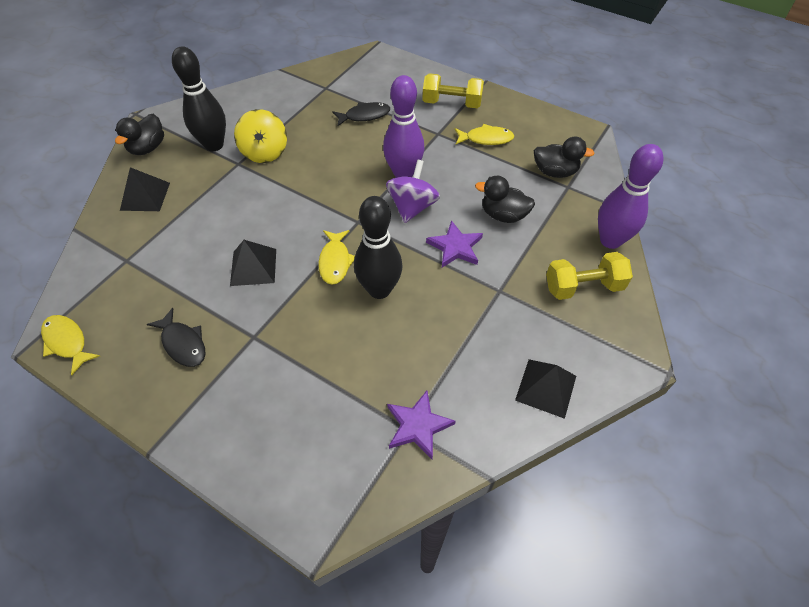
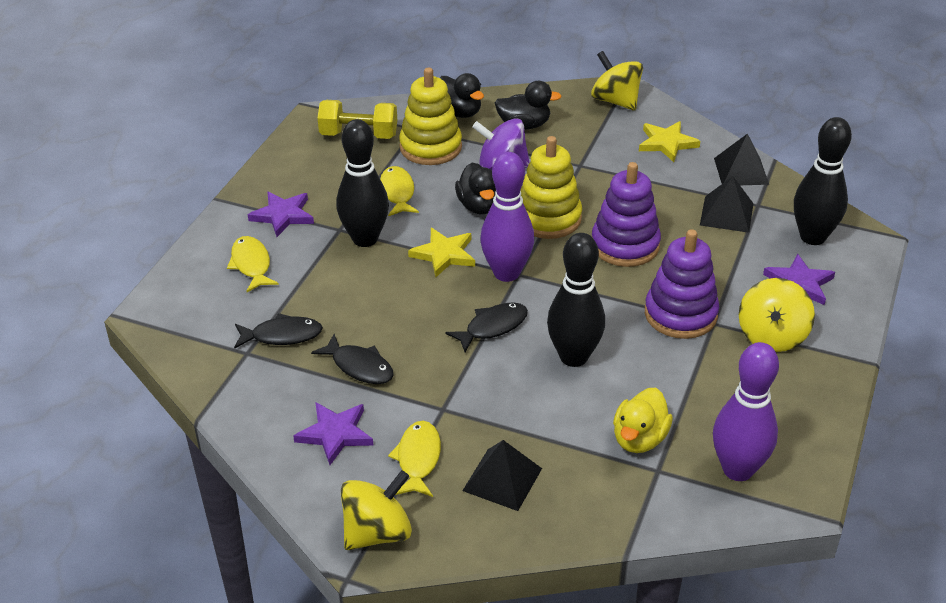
black bowling pin: [172,46,226,151] [354,196,403,299] = 2 -> [337,119,389,247] [547,233,605,367] [794,117,852,245] = 3
black fish: [147,308,206,367] [332,102,390,127] = 2 -> [234,313,323,349] [311,334,394,384] [445,302,528,352] = 3
purple stacking toy: none = 0 -> [592,162,661,267] [645,229,719,339] = 2
purple star: [387,391,456,459] [426,220,483,268] = 2 -> [248,192,314,237] [293,402,373,465] [763,254,835,305] = 3
yellow duck: none = 0 -> [613,388,673,453] = 1
yellow dumbbell: [423,73,484,108] [546,252,633,300] = 2 -> [318,100,397,139] = 1
yellow spinning top: [234,109,287,163] = 1 -> [341,470,412,550] [591,51,643,110] [739,278,815,352] = 3
yellow stacking toy: none = 0 -> [399,67,462,165] [521,136,582,239] = 2
yellow star: none = 0 -> [408,228,475,277] [639,121,700,162] = 2

